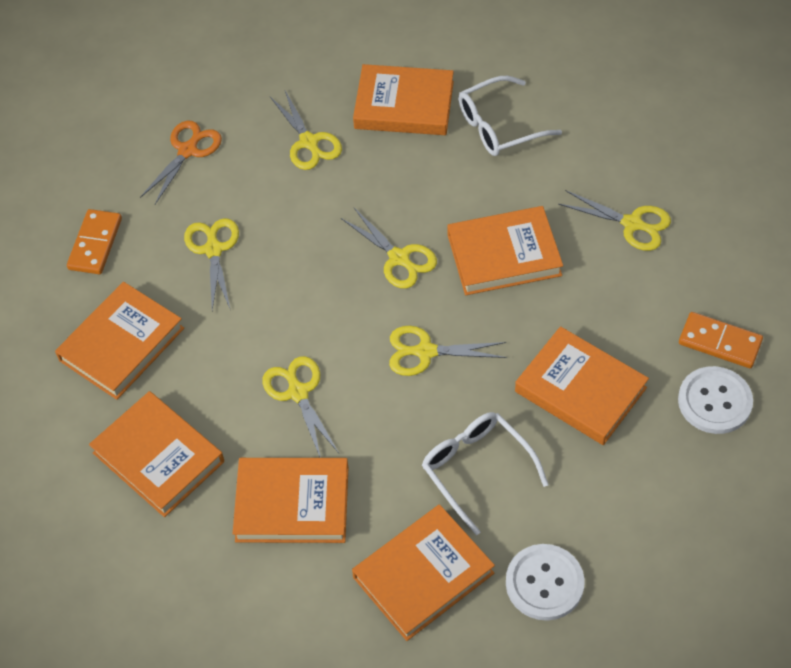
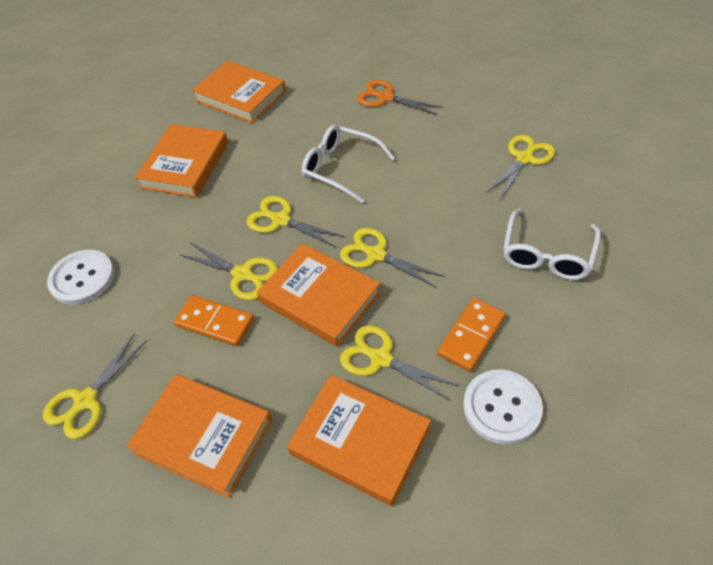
orange book: [55,282,184,400] [89,391,224,517] [233,458,348,543] [352,504,495,641] [353,64,454,135] [447,206,563,295] [515,326,649,445] = 7 -> [126,374,272,498] [135,124,228,198] [192,61,286,123] [257,243,381,347] [287,374,431,506] = 5

